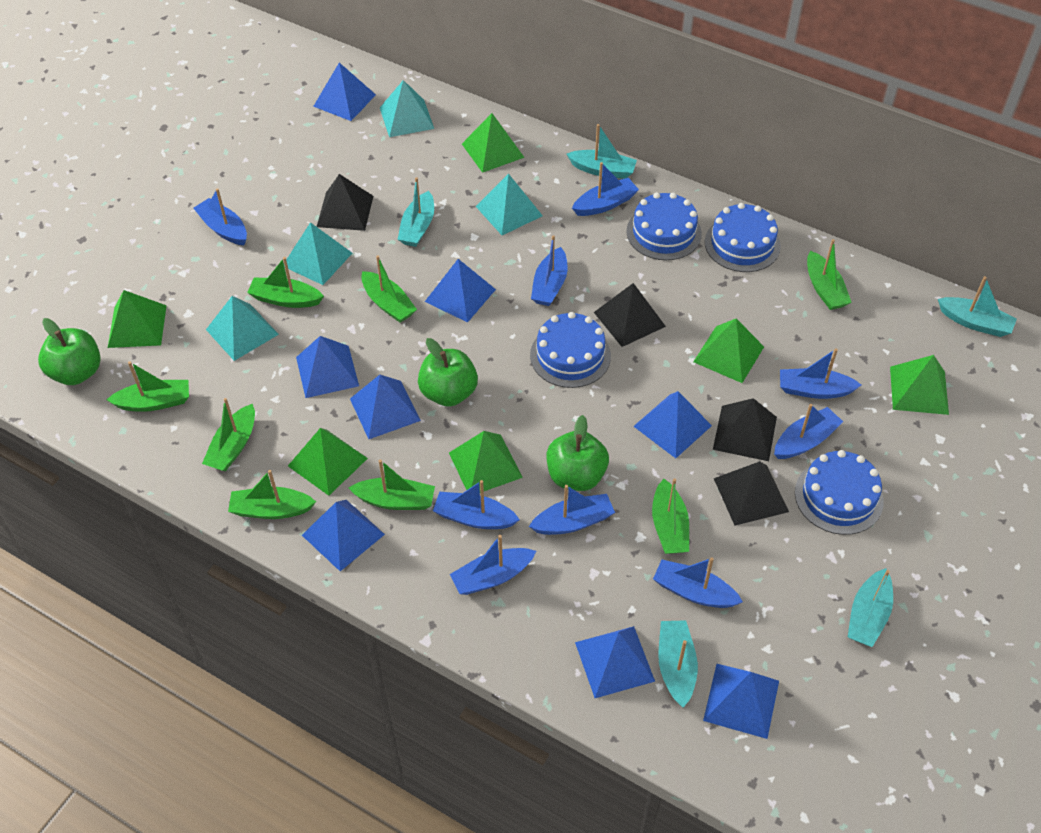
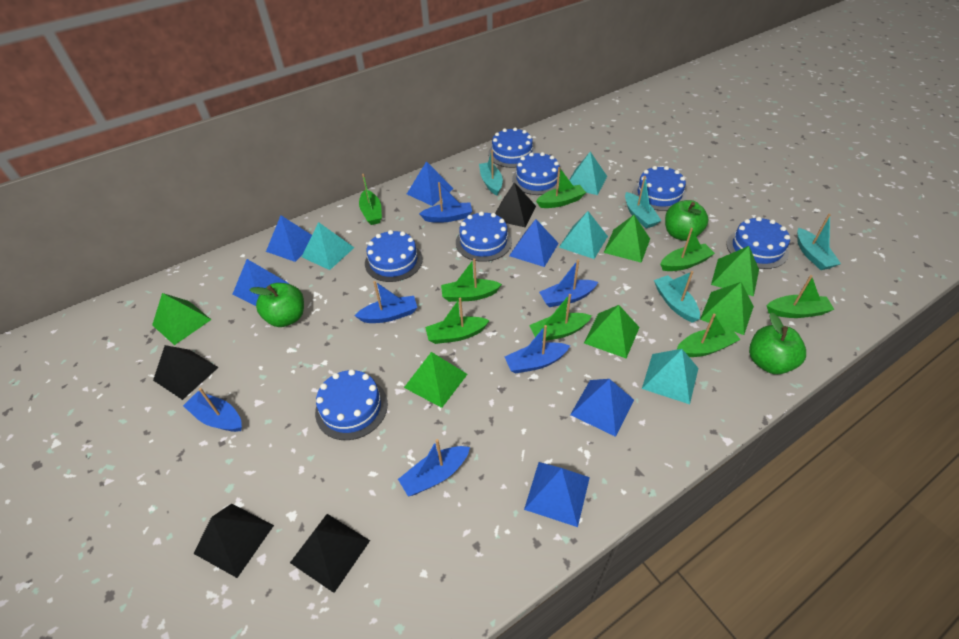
blue boat: [193,188,247,245] [433,480,520,529] [450,535,536,595] [529,485,615,535] [531,235,567,306] [572,162,639,216] [653,557,743,608] [774,404,843,459] [780,348,861,399] = 9 -> [183,388,242,432] [354,281,417,323] [398,439,470,497] [419,182,472,223] [505,325,570,373] [539,260,598,307] = 6
blue cake: [530,312,611,388] [626,192,702,260] [705,203,781,272] [795,450,884,535] = 4 -> [315,369,388,440] [365,230,423,282] [456,211,512,262] [488,127,536,168] [512,152,560,195] [633,166,687,211] [727,217,790,269] = 7
blue pyramid: [296,336,359,398] [302,500,385,571] [313,63,376,121] [350,375,421,439] [425,259,496,323] [575,626,655,698] [633,391,712,458] [703,664,779,739] = 8 -> [232,259,289,306] [266,215,312,262] [407,161,454,206] [509,219,559,267] [524,462,590,527] [570,379,634,437] = 6
turquoise boat: [397,177,434,247] [567,124,637,179] [658,620,698,708] [848,568,893,647] [938,276,1017,337] = 5 -> [479,150,503,195] [625,176,661,229] [654,271,700,323] [797,214,841,270] = 4

